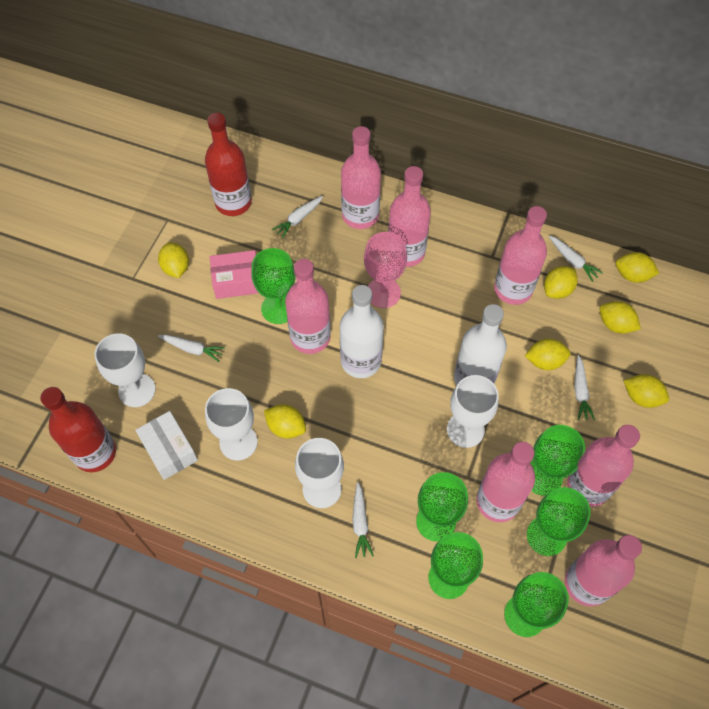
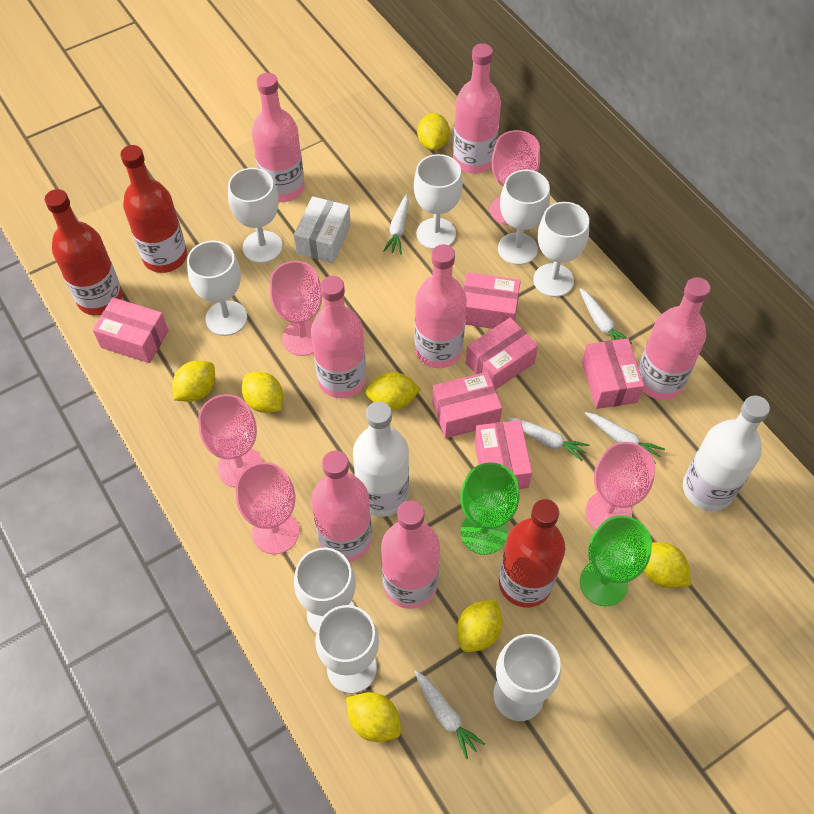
green goblet: [251,248,296,324] [416,472,468,542] [428,532,483,599] [504,572,569,637] [527,487,591,556] [530,425,585,496] = 6 -> [460,462,519,555] [580,515,652,607] = 2
pink box: [210,250,259,299] = 1 -> [93,297,169,363] [432,372,502,438] [463,272,521,329] [466,318,538,389] [474,420,532,489] [582,338,644,409] = 6
pink goblet: [364,232,407,308] = 1 -> [198,394,262,488] [236,462,299,554] [270,261,322,356] [490,130,540,225] [585,442,655,530] = 5
red bottle: [40,387,116,472] [205,113,252,216] = 2 -> [44,189,123,315] [120,145,187,273] [499,499,565,607] = 3
white goblet: [95,333,156,407] [205,388,258,461] [295,438,344,508] [447,375,499,448] = 4 -> [187,241,247,336] [228,168,283,263] [294,548,356,633] [315,605,379,694] [414,154,463,249] [493,634,561,721] [498,170,550,265] [533,202,589,297] = 8

